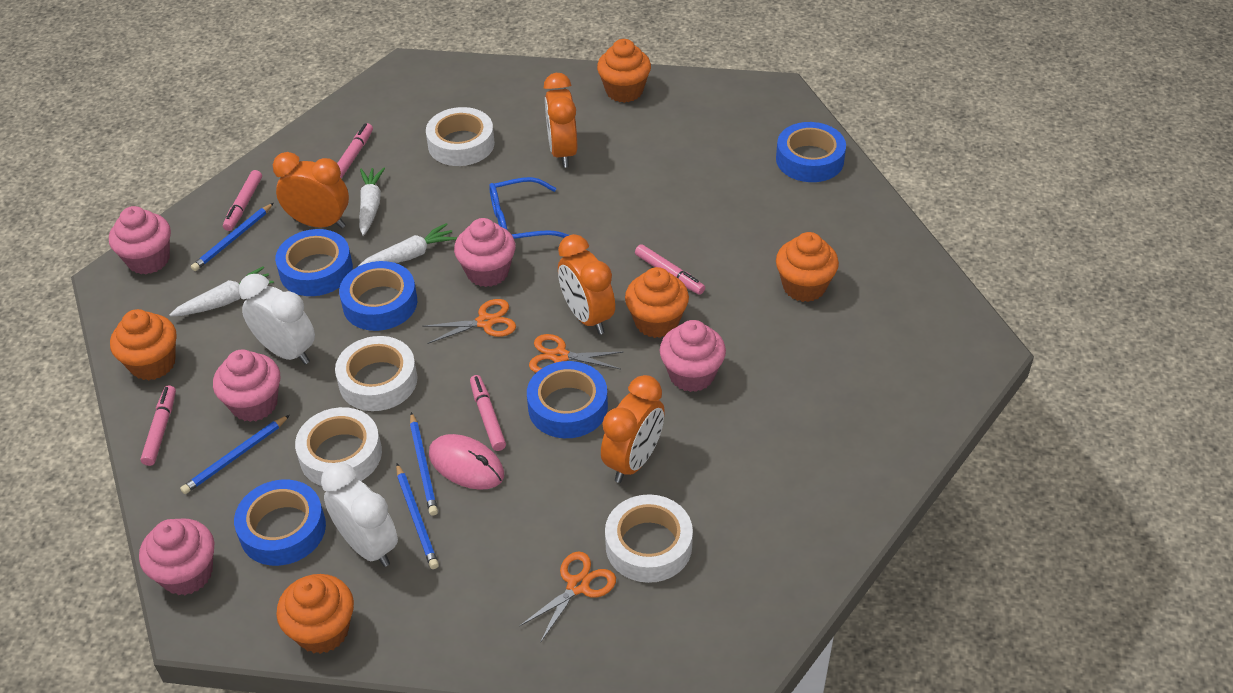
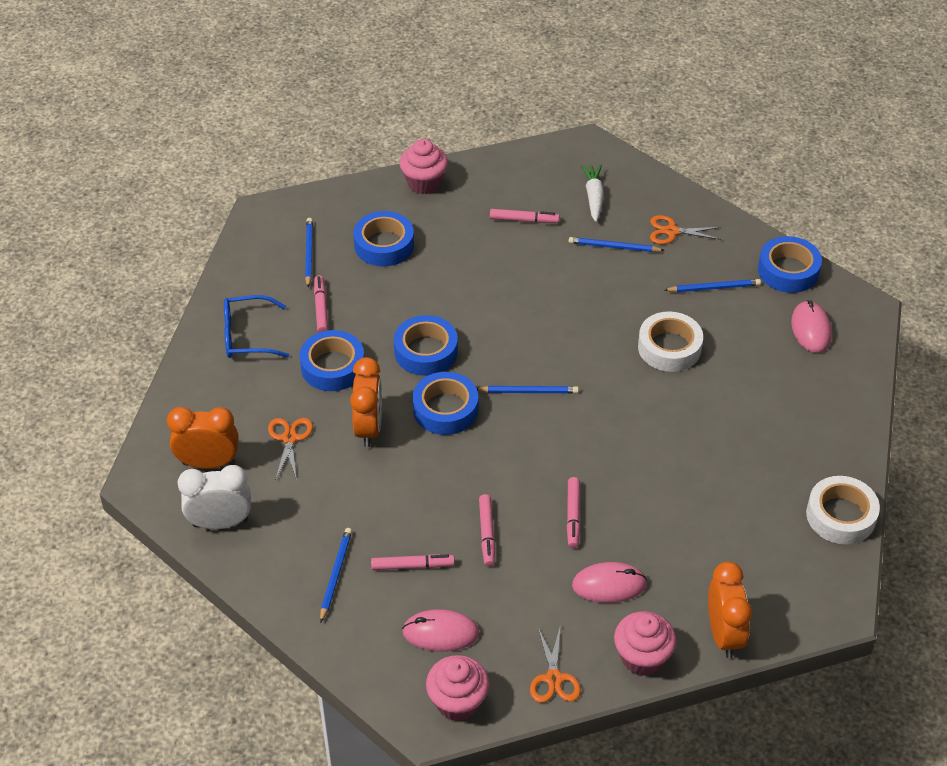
blue pencil: [180,415,290,494] [191,203,273,271] [396,464,439,569] [410,412,438,516] = 4 -> [305,218,313,287] [320,528,352,623] [477,386,579,393] [569,237,664,252] [665,279,761,292] = 5
orange clock: [273,152,349,229] [544,73,577,168] [558,234,615,334] [601,375,665,483] = 4 -> [167,407,239,469] [350,357,382,447] [708,561,752,658] = 3
orange cupcake: [110,309,176,381] [276,574,354,654] [597,39,651,103] [625,267,689,338] [776,232,839,302] = 5 -> none = 0
pink cupcake: [109,206,171,274] [139,518,214,595] [213,349,280,422] [454,218,516,287] [660,320,726,392] = 5 -> [400,139,448,194] [426,655,489,721] [614,611,676,676] = 3
pink mouse: [429,434,504,490] = 1 -> [402,609,479,652] [572,562,647,603] [791,300,832,353] = 3
white carrot: [169,266,274,317] [358,223,457,266] [359,167,385,236] = 3 -> [581,164,604,222] = 1
white clock: [239,274,315,364] [321,462,398,567] = 2 -> [177,465,251,529] = 1
white tape: [295,407,382,486] [335,336,417,411] [426,107,495,166] [605,494,693,583] = 4 -> [638,311,703,372] [806,476,880,544] = 2

